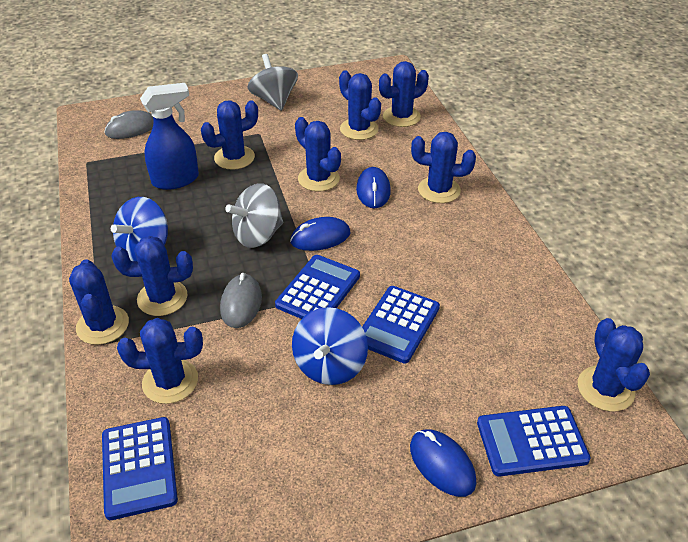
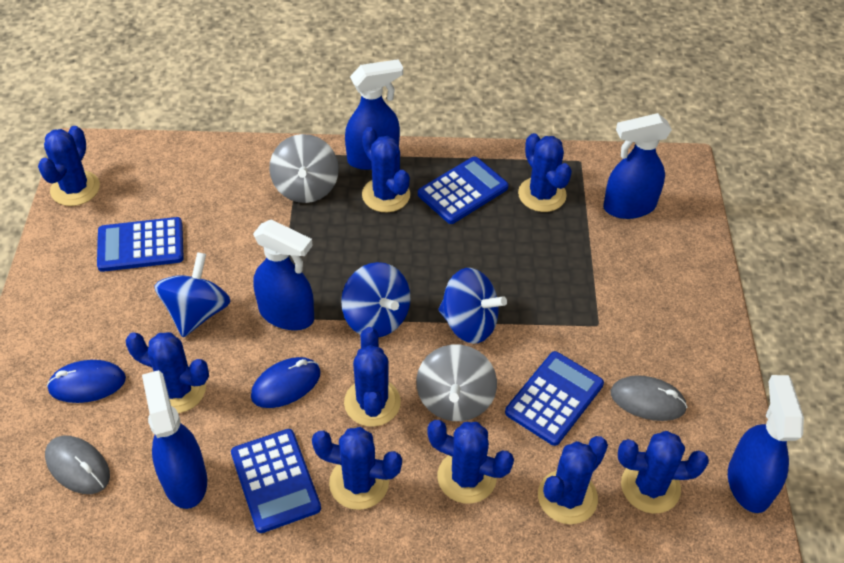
blue mouse: [290,217,351,251] [356,167,391,208] [410,429,476,497] = 3 -> [47,360,126,403] [251,357,321,408] = 2
blue spinning top: [111,197,168,261] [292,307,368,385] = 2 -> [154,252,231,337] [341,262,411,337] [439,268,507,344] = 3
blue spray bottle: [140,83,199,190] = 1 -> [142,370,207,509] [253,219,314,330] [345,59,403,170] [603,113,672,219] [728,375,804,513] = 5

